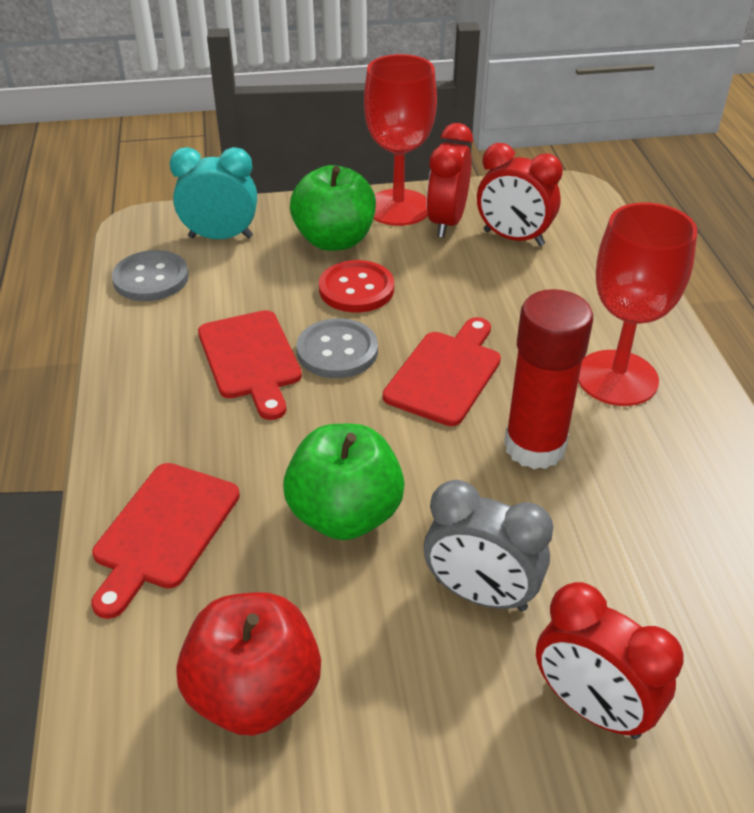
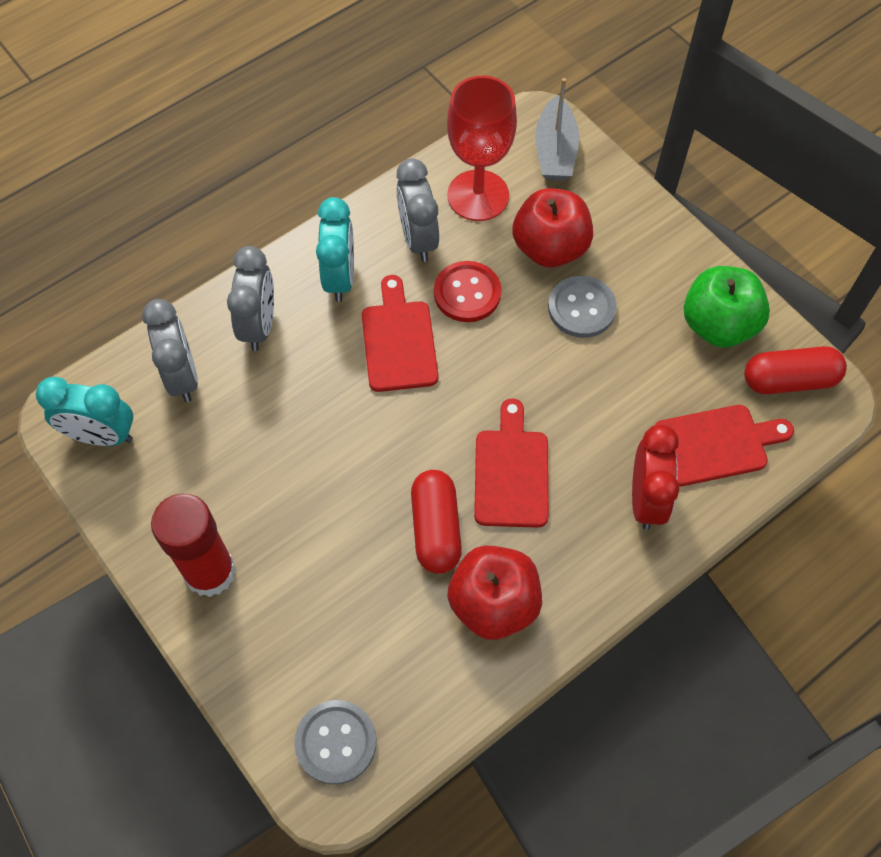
green apple: [283,424,405,540] [290,165,376,251] = 2 -> [684,266,770,348] = 1
grey boat: none = 0 -> [535,78,579,180] = 1
grey clock: [424,480,553,611] = 1 -> [142,299,198,402] [227,246,274,351] [396,158,439,262] = 3
red apple: [176,592,321,736] = 1 -> [447,546,542,640] [512,188,593,268] = 2
red capsule: none = 0 -> [411,470,462,574] [744,346,847,394] = 2
red clock: [426,123,473,237] [477,143,563,246] [536,582,684,739] = 3 -> [632,424,679,530] = 1
red goblet: [364,54,437,226] [578,202,697,406] = 2 -> [447,76,517,221] = 1
turquoise clock: [170,147,257,239] = 1 -> [36,377,133,446] [316,197,354,302] = 2

